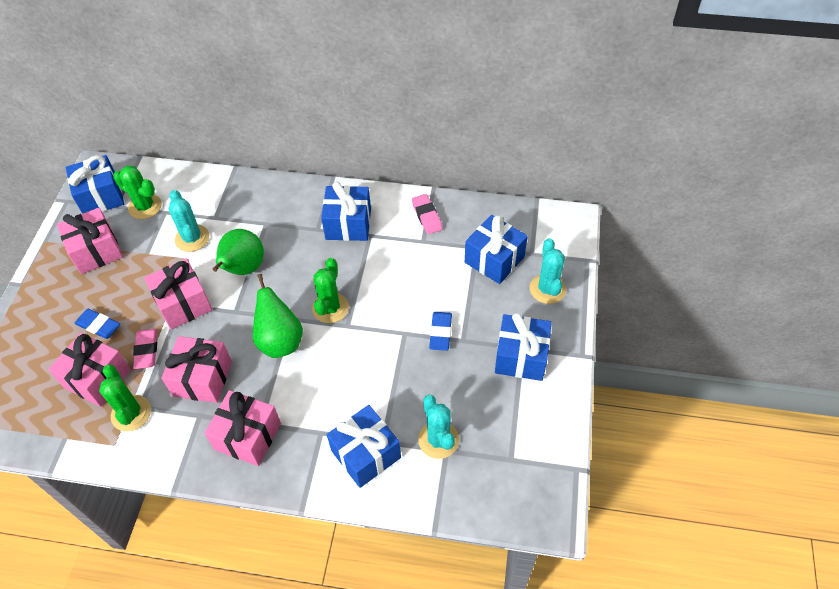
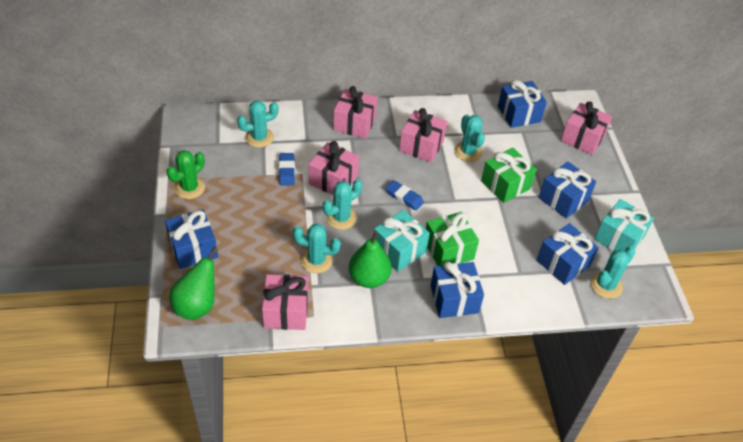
green cactus: [99,365,151,431] [113,165,162,219] [312,258,349,323] = 3 -> [166,150,205,199] = 1
green gift: none = 0 -> [426,212,479,266] [481,148,537,203] = 2
pink eraser: [133,329,157,369] [412,194,443,234] = 2 -> none = 0
turquoise cactus: [169,190,209,252] [418,395,459,459] [530,238,566,304] = 3 -> [237,100,278,148] [293,224,341,273] [323,179,362,230] [454,115,485,162] [591,246,635,299] = 5
turquoise gift: none = 0 -> [374,210,430,272] [594,199,654,251] = 2

